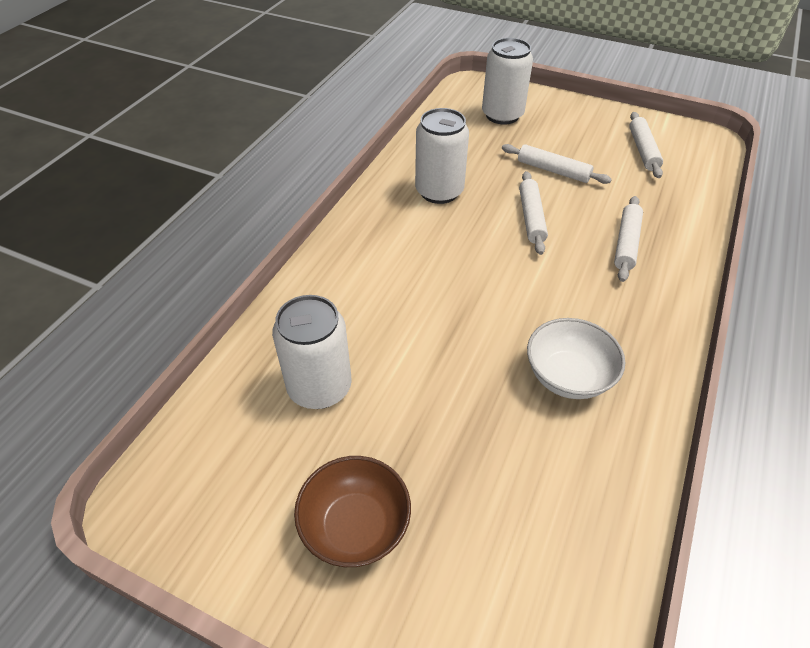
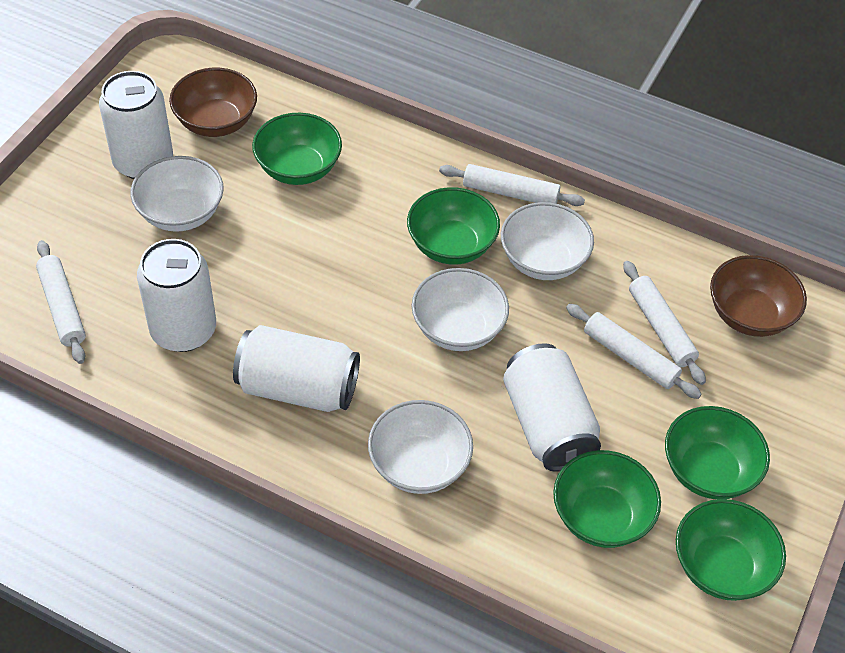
brown bowl: [294,456,411,567] = 1 -> [169,68,257,137] [710,255,807,337] = 2
green bowl: none = 0 -> [252,113,342,185] [407,187,500,265] [553,450,661,548] [665,406,770,499] [676,499,786,601] = 5
white bowl: [527,318,625,399] = 1 -> [130,156,224,232] [368,400,473,494] [412,268,509,351] [501,202,594,280] = 4
white can: [272,295,352,409] [415,108,469,204] [482,38,533,124] = 3 -> [99,71,173,179] [137,239,216,352] [233,325,360,412] [503,343,601,472] = 4

